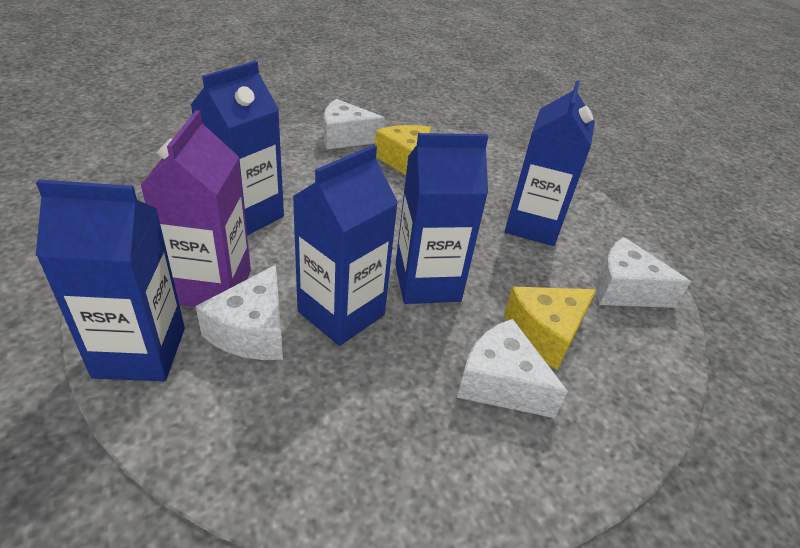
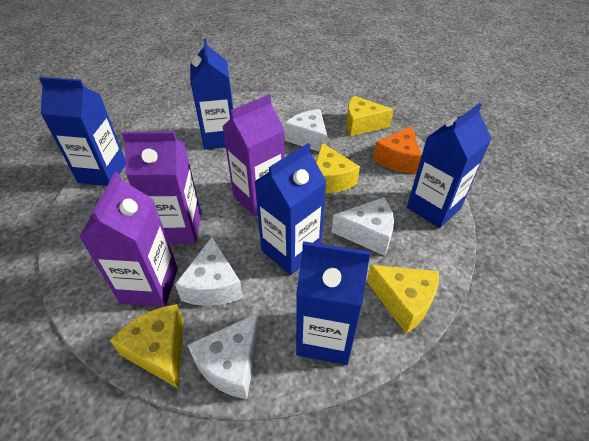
orange cheese: none = 0 -> [373,126,422,174] = 1
purple carton: [140,110,251,307] = 1 -> [79,172,178,307] [122,131,202,244] [222,94,285,217] = 3
yellow cheese: [375,125,431,175] [504,287,596,370] = 2 -> [110,304,183,389] [316,143,360,194] [346,96,394,136] [367,265,439,333] = 4

